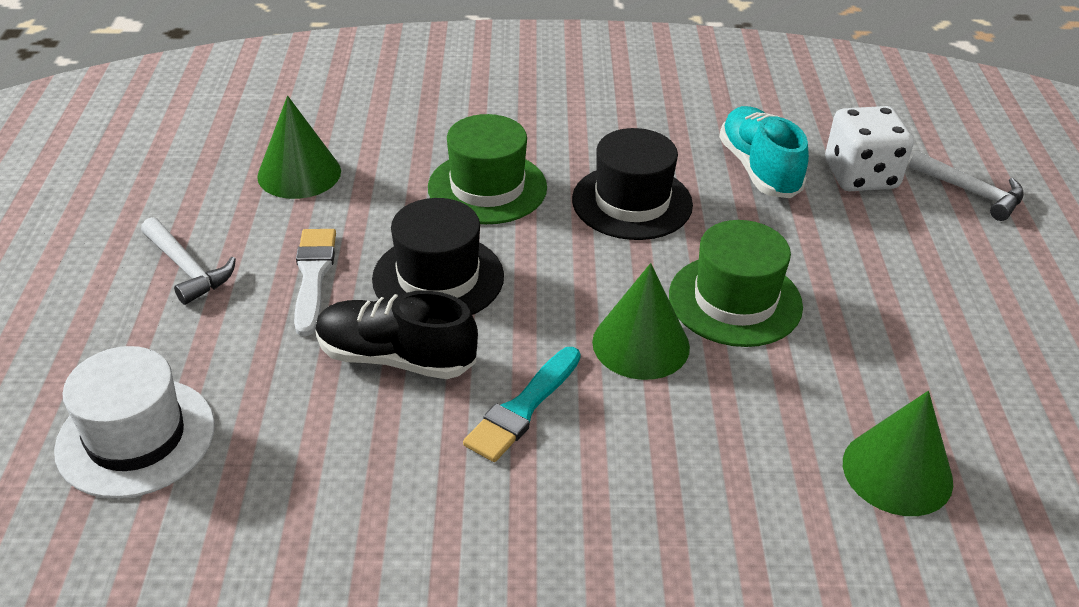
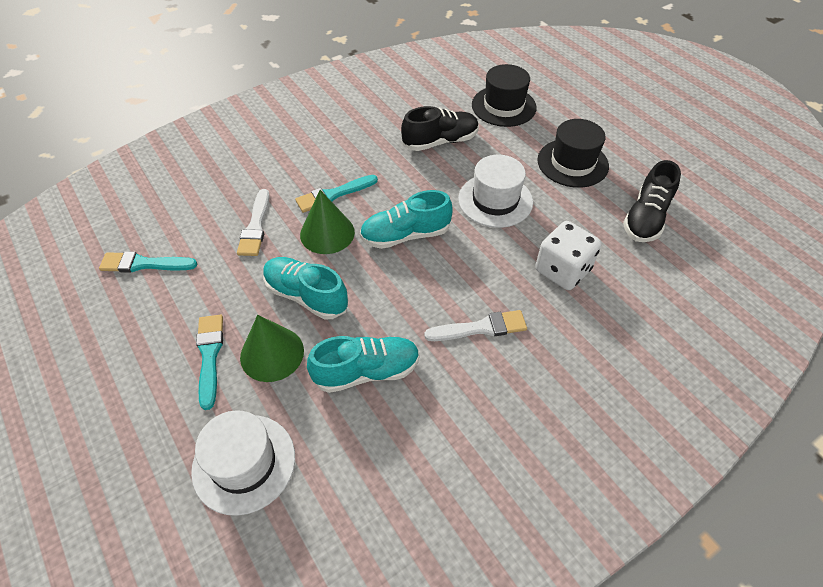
black shoe: [315,290,478,379] = 1 -> [401,106,479,151] [623,160,681,242] = 2
green cone: [257,96,341,199] [592,263,690,380] [843,391,953,516] = 3 -> [240,315,304,382] [300,190,355,254] = 2
green hat: [428,114,547,224] [669,220,803,347] = 2 -> none = 0
turquoise brush: [463,347,581,462] = 1 -> [99,251,197,273] [196,315,223,410] [295,175,378,213] = 3
turquoise shoe: [719,106,809,198] = 1 -> [263,257,348,320] [307,336,420,393] [360,190,453,249] = 3
white brush: [294,229,336,336] = 1 -> [237,189,270,256] [424,310,527,341] = 2
white hammer: [141,217,236,305] [909,151,1024,221] = 2 -> none = 0
white hat: [54,346,215,499] = 1 -> [191,410,295,516] [458,155,533,228] = 2

